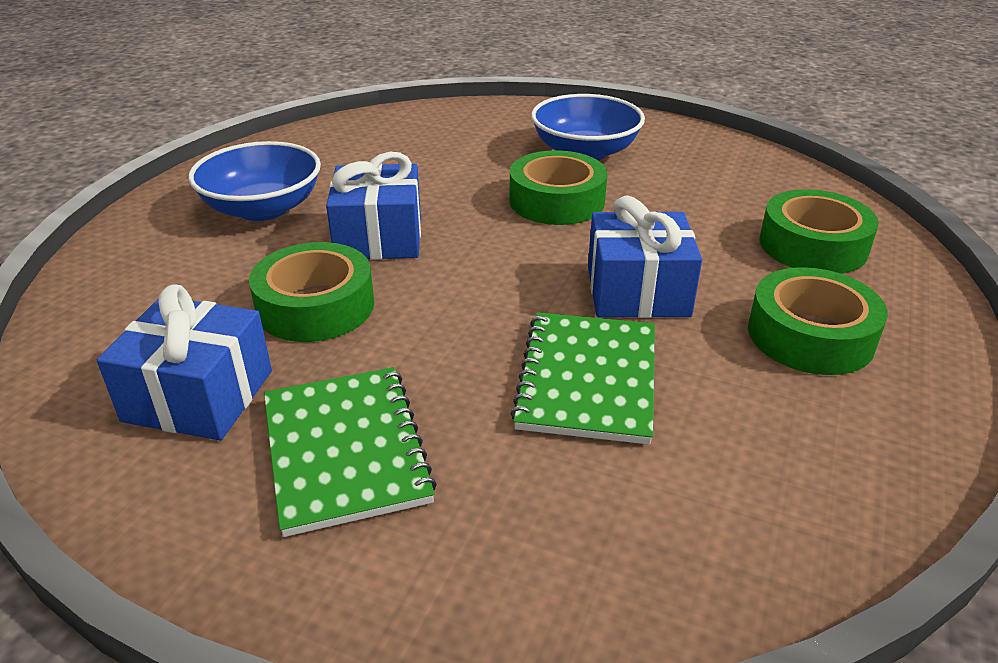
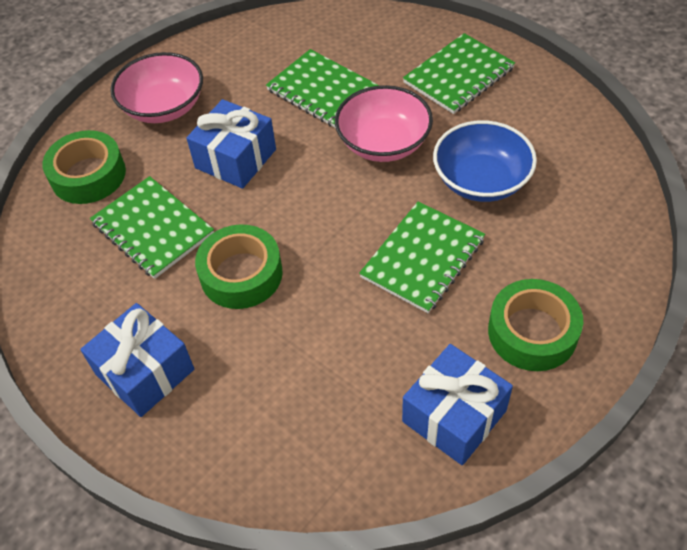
blue bowl: [189,141,321,221] [531,94,645,160] = 2 -> [433,120,537,202] = 1
green notebook: [264,367,437,537] [510,312,655,445] = 2 -> [90,176,214,279] [266,49,380,128] [359,202,485,313] [403,33,515,114] = 4
green tape: [249,242,374,342] [509,150,608,225] [748,267,888,375] [760,189,879,274] = 4 -> [42,130,126,204] [195,224,283,309] [488,279,583,371] = 3
pink bowl: none = 0 -> [110,52,203,123] [335,85,433,162] = 2

